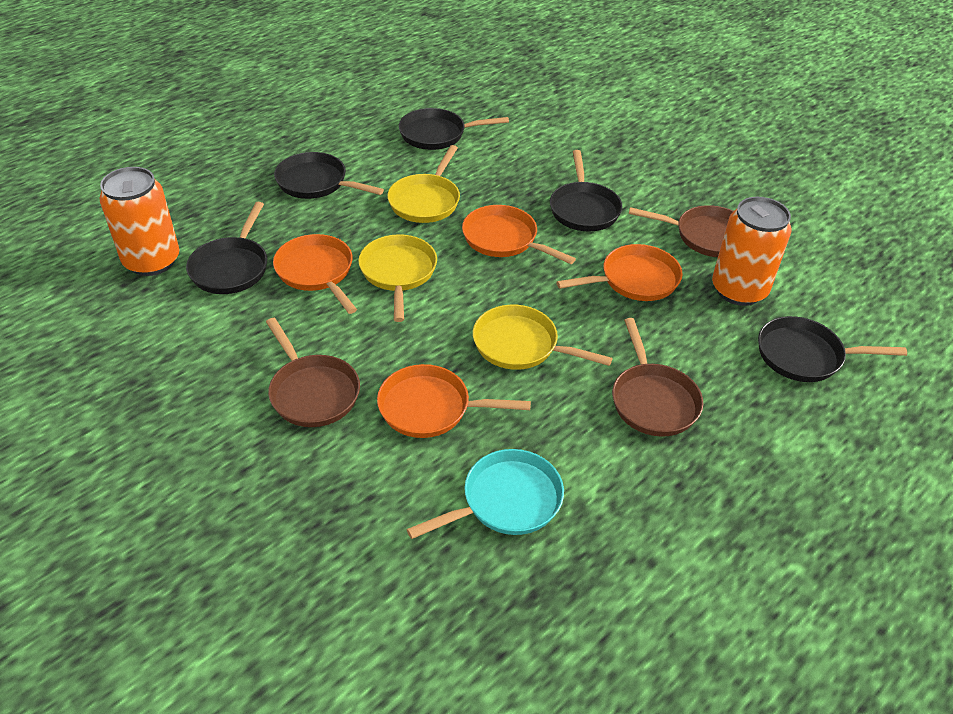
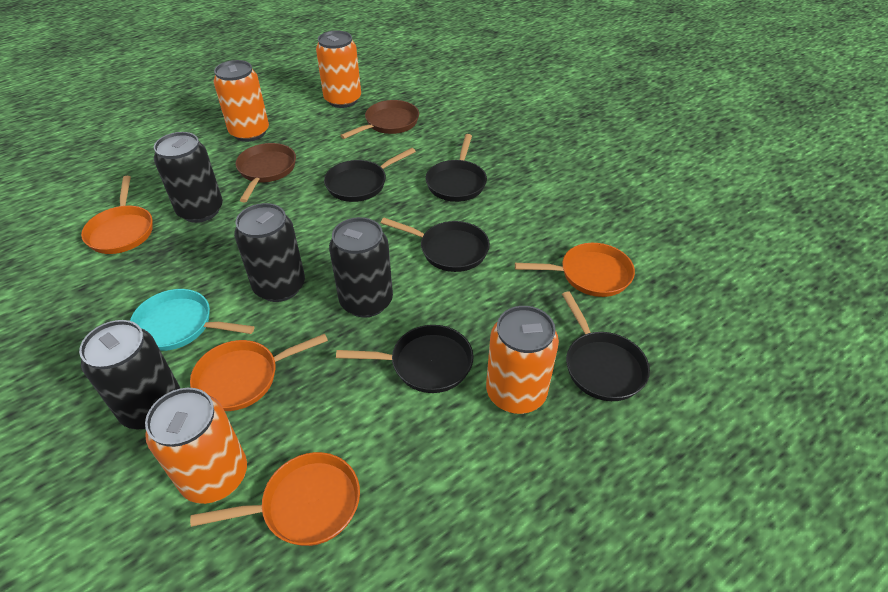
black can: none = 0 -> [79,320,180,430] [154,132,223,223] [234,203,305,302] [329,217,393,318] = 4
brown pan: [266,318,360,427] [612,318,703,437] [629,205,734,257] = 3 -> [235,143,296,202] [340,100,419,139] = 2
orange can: [99,167,180,276] [712,197,792,306] = 2 -> [145,388,247,504] [214,60,269,142] [316,31,361,108] [486,306,559,414] = 4
yellow pan: [358,234,437,322] [387,145,460,223] [473,305,613,370] = 3 -> none = 0

